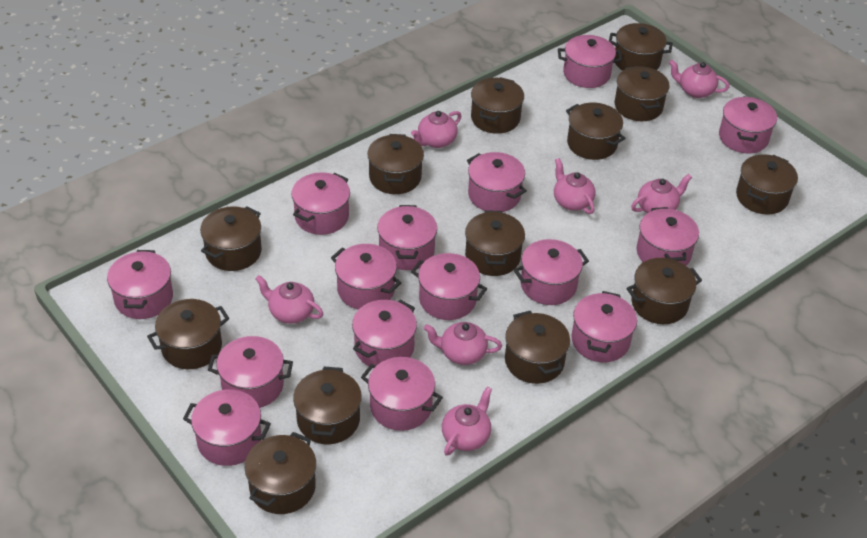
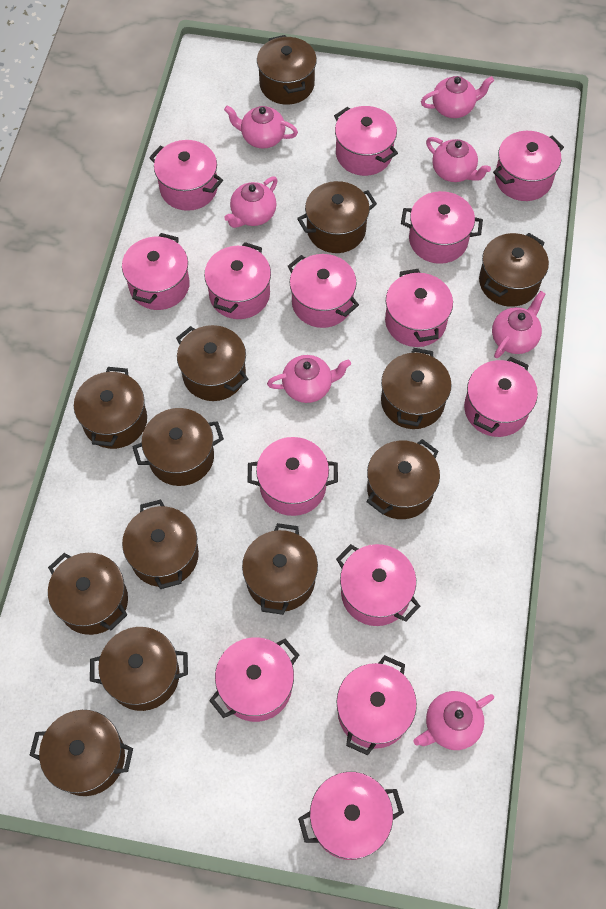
pink pot: [107,250,173,319] [183,390,271,466] [208,336,293,408] [291,172,350,235] [331,244,402,310] [352,300,417,366] [361,357,443,431] [377,205,437,270] [411,253,487,320] [467,152,527,212] [514,239,589,305] [558,35,622,88] [571,291,637,362] [637,207,699,266] [719,96,777,153] = 15 -> [122,233,190,310] [149,140,223,211] [204,242,271,319] [209,637,299,722] [248,437,338,516] [288,254,359,328] [298,772,404,860] [334,106,398,176] [336,544,420,626] [337,655,417,755] [385,269,453,347] [401,191,483,264] [464,357,538,437] [493,131,564,201] = 14

